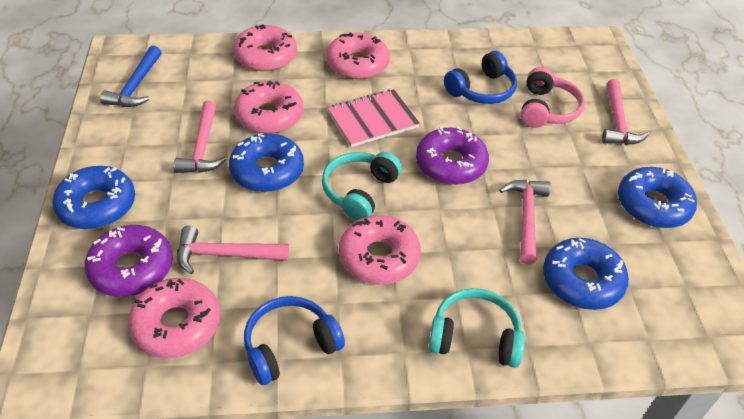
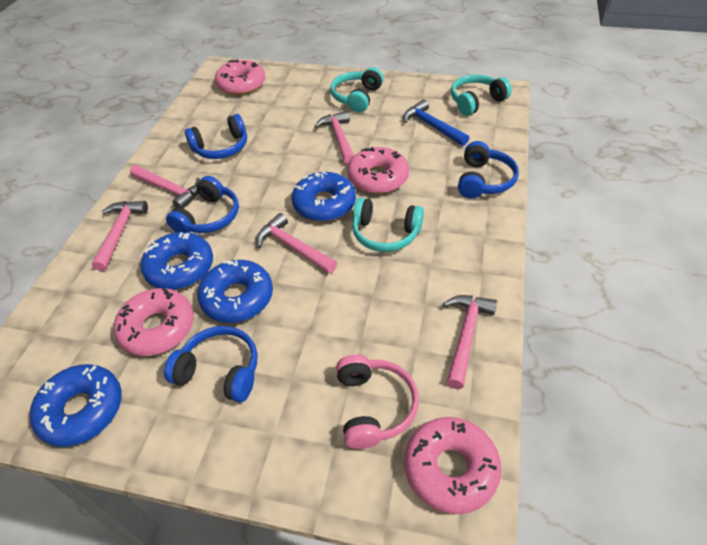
blue headphones: [244,296,345,385] [444,51,517,104] = 2 -> [164,326,257,403] [166,176,239,233] [185,114,247,159] [458,141,519,199] = 4
pink donut: [128,278,220,358] [233,24,297,71] [234,80,303,134] [326,32,390,79] [339,215,421,284] = 5 -> [114,288,194,356] [215,59,266,95] [347,147,409,194] [404,417,502,514] = 4
pink hammer: [174,101,226,173] [177,226,289,274] [499,180,551,264] [602,79,649,145] = 4 -> [92,201,148,271] [130,165,200,209] [256,213,337,274] [314,111,354,165] [443,295,497,389] = 5
pink notebook: [328,89,420,147] = 1 -> none = 0
purple donut: [85,225,173,297] [416,127,489,185] = 2 -> none = 0
turquoise headphones: [322,152,402,221] [429,288,525,368] = 2 -> [330,67,384,113] [352,198,424,252] [451,75,512,116] = 3

